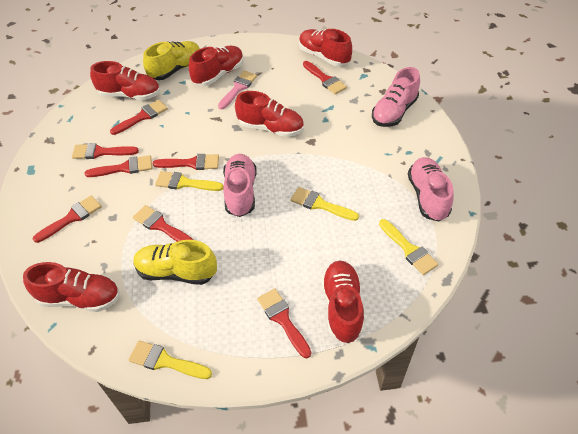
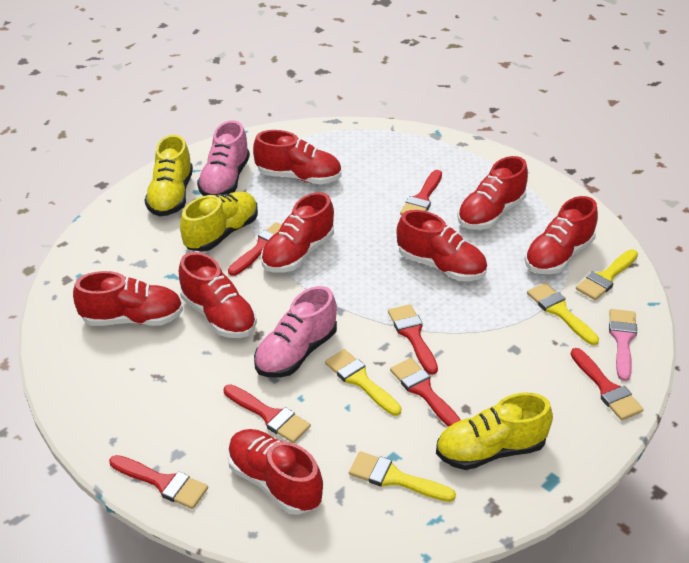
pink shoe: [223,154,256,217] [372,67,420,127] [408,157,454,221] = 3 -> [197,121,250,196] [254,286,337,378] = 2
red brush: [33,195,102,243] [72,143,139,159] [85,155,152,177] [110,100,168,135] [133,205,193,242] [153,154,219,170] [257,288,311,358] [303,61,347,94] = 8 -> [109,455,208,509] [224,384,311,443] [228,222,282,276] [388,304,438,375] [390,358,460,427] [400,170,442,215] [570,348,644,420] = 7
red shoe: [23,262,120,312] [90,61,160,100] [189,46,243,86] [235,91,304,137] [299,29,352,66] [321,261,364,343] = 6 -> [73,271,183,326] [179,252,257,338] [227,429,323,515] [253,130,342,184] [261,192,334,272] [397,210,487,281] [457,156,528,230] [524,196,598,274] = 8
yellow shoe: [133,240,217,285] [143,41,200,80] = 2 -> [145,134,193,216] [180,191,258,252] [436,393,553,470] = 3

